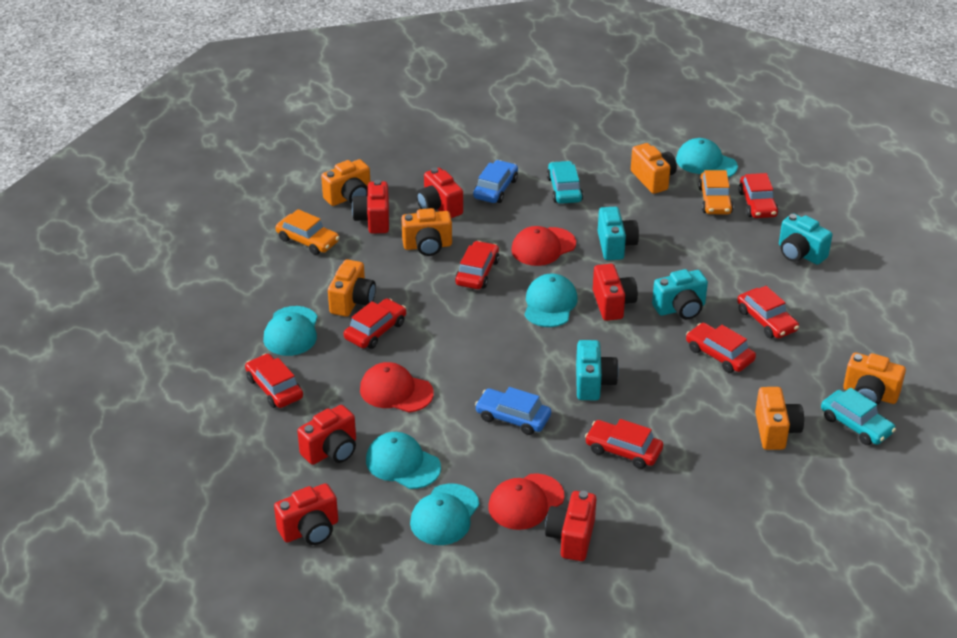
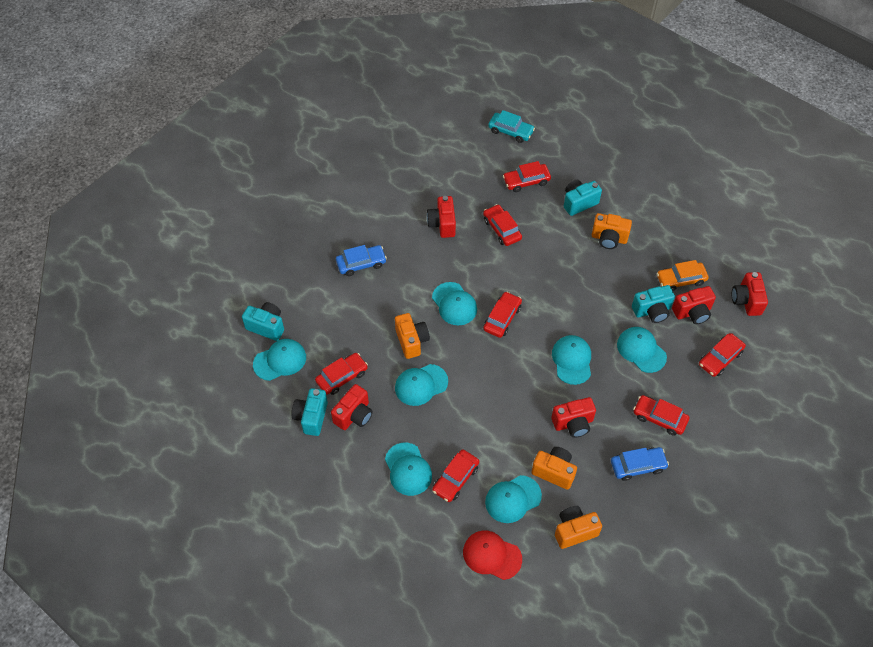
orange camera: [321,159,370,206] [328,259,376,317] [401,208,452,256] [631,143,677,194] [755,387,804,450] [843,353,906,405] = 6 -> [395,313,430,359] [531,447,577,490] [555,506,602,549] [592,213,632,249] = 4
orange car: [275,209,339,255] [698,170,733,214] = 2 -> [657,260,709,291] = 1
red camera: [274,483,338,545] [297,405,356,465] [352,180,389,234] [417,167,463,218] [545,491,596,561] [593,264,638,321] = 6 -> [331,384,373,430] [427,196,456,238] [551,397,596,438] [672,286,716,324] [732,272,768,316] = 5
red cap: [360,362,434,412] [488,473,564,530] [511,226,576,266] = 3 -> [463,530,522,580] = 1
turquoise cap: [263,306,317,356] [366,432,441,489] [410,483,480,545] [524,273,578,327] [676,138,738,177] = 5 -> [253,339,306,381] [385,443,432,496] [395,364,448,406] [432,282,477,326] [485,475,542,523] [552,335,591,385] [617,327,667,373] = 7
turquoise car: [547,161,583,204] [821,388,896,445] = 2 -> [488,110,535,143] = 1

